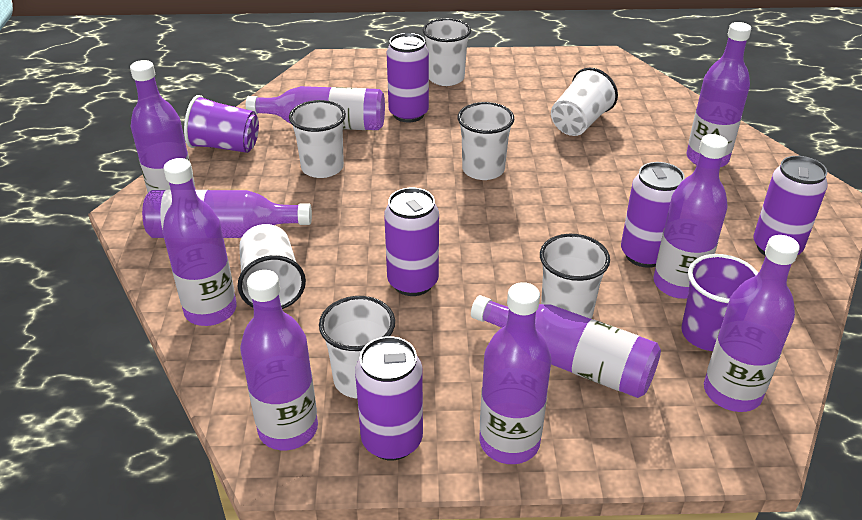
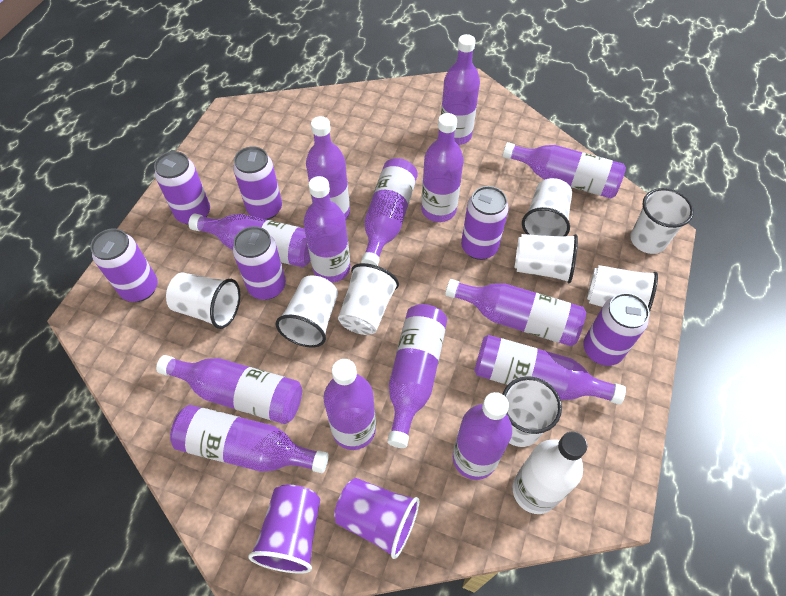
purple bottle: [130,60,196,193] [142,190,312,238] [162,158,237,326] [240,270,318,450] [246,86,385,130] [471,295,661,398] [479,282,551,464] [653,134,728,299] [687,22,751,167] [704,235,800,412] = 10 -> [156,355,302,424] [170,405,329,473] [189,214,311,267] [303,176,350,283] [306,116,350,220] [323,359,376,450] [361,158,418,266] [387,304,447,448] [421,113,464,222] [441,34,480,145] [445,279,586,346] [453,392,512,480] [474,335,626,405] [503,142,626,198] = 14
purple can: [355,336,423,461] [384,188,439,296] [387,33,429,123] [621,162,685,268] [753,156,828,256] = 5 -> [90,229,158,302] [154,151,210,225] [233,146,282,220] [233,226,286,300] [461,186,509,260] [583,293,650,366] = 6
white bottle: none = 0 -> [513,432,587,514] = 1
white cup: [238,224,306,309] [289,100,346,178] [319,296,395,398] [423,18,471,86] [458,102,514,180] [540,234,610,319] [551,68,618,136] = 7 -> [166,272,240,329] [275,275,338,348] [338,263,399,335] [503,376,562,447] [515,234,578,283] [522,178,572,236] [587,265,658,312] [630,188,694,254] = 8

